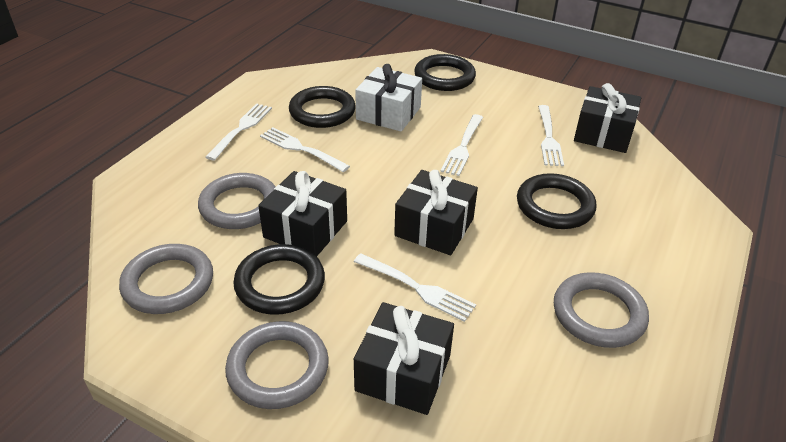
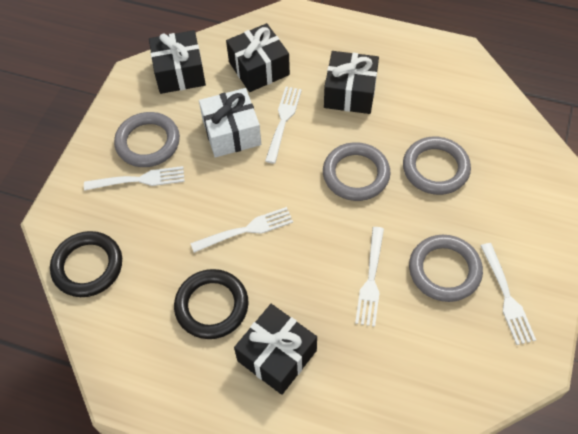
black ring: [233,244,325,315] [289,86,356,128] [414,54,476,91] [517,173,596,229] = 4 -> [50,231,122,297] [174,269,249,339] = 2

